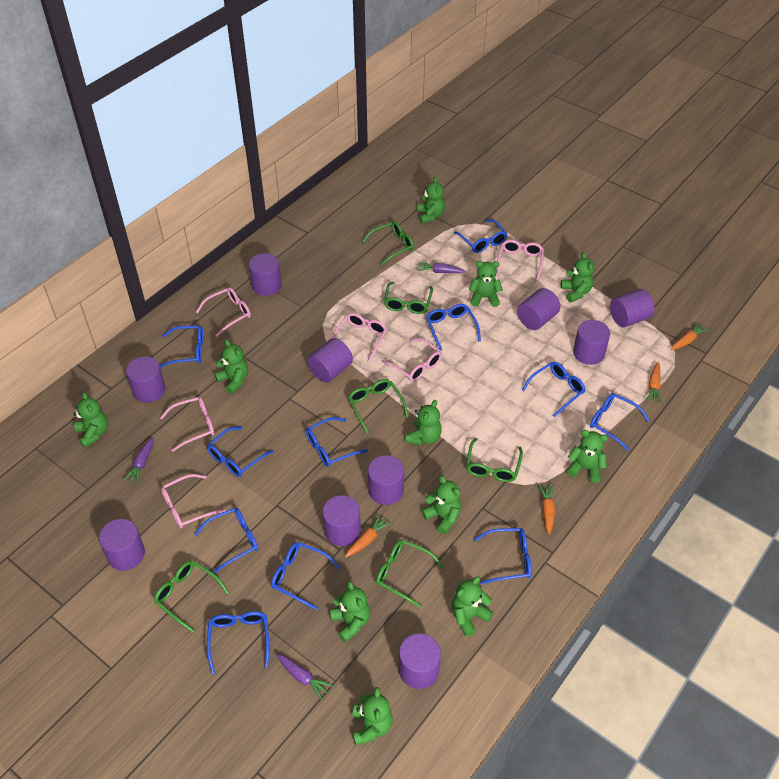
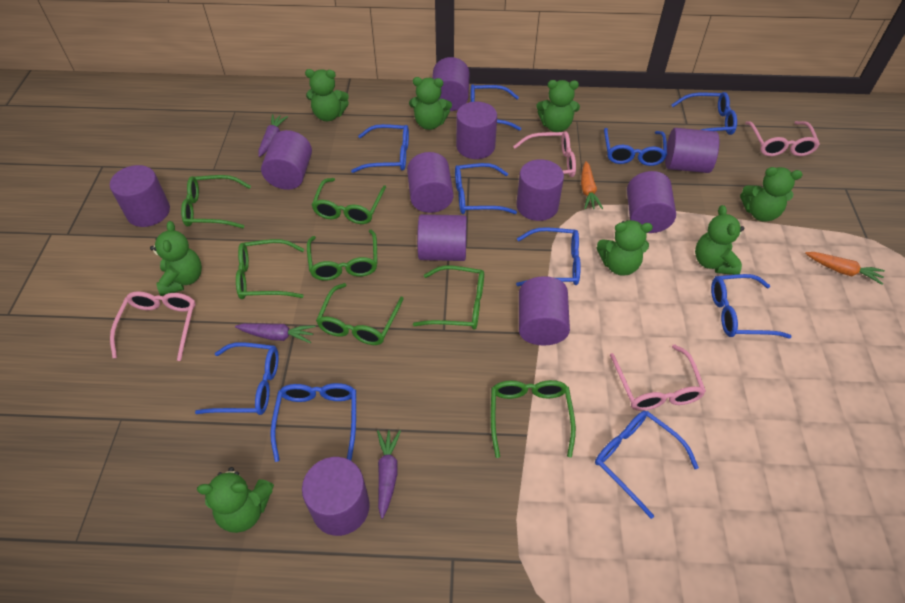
blue glasses: [160,326,203,368] [194,508,258,573] [207,427,273,477] [207,611,269,674] [271,542,340,610] [306,417,368,467] [426,304,481,351] [454,219,507,253] [474,528,532,584] [522,362,585,417] [590,393,650,451] = 11 -> [195,342,279,415] [270,383,356,462] [351,124,409,173] [455,163,517,214] [470,84,521,131] [516,227,581,286] [595,411,699,519] [604,128,667,166] [672,92,737,135] [711,274,792,339] = 10
green glasses: [154,560,229,633] [348,379,409,433] [362,221,414,265] [376,540,443,608] [384,282,433,314] [466,438,523,482] = 6 -> [181,175,251,228] [236,239,304,299] [307,230,377,280] [312,178,386,224] [316,283,404,345] [413,265,484,330] [491,380,576,458] = 7
green teddy bear: [73,392,108,448] [214,340,248,394] [330,581,370,642] [352,687,393,745] [406,400,442,445] [418,177,445,224] [421,476,461,534] [452,577,493,637] [469,261,503,307] [561,252,594,302] [567,430,608,483] = 11 -> [150,221,202,296] [197,467,274,533] [305,69,349,121] [409,77,452,130] [536,80,580,132] [597,220,653,276] [695,205,744,275] [740,167,802,222] = 8
orange carrot: [345,514,392,558] [538,484,555,535] [647,362,661,403] [670,322,709,350] = 4 -> [581,161,603,209] [805,252,885,285] = 2
pink glasses: [160,397,214,452] [161,474,225,528] [196,287,251,337] [332,313,387,362] [381,338,442,382] [497,240,544,281] = 6 -> [110,291,196,361] [513,131,576,177] [610,344,706,411] [745,121,820,156] = 4
purple cylinder: [99,519,145,571] [126,356,165,403] [249,253,282,296] [307,338,353,383] [322,495,361,546] [368,455,404,505] [399,633,441,689] [517,288,560,330] [573,320,610,365] [610,289,654,327] = 10 -> [110,165,170,227] [261,130,312,190] [302,457,370,536] [407,152,454,213] [417,214,467,261] [432,57,470,111] [456,102,497,159] [516,159,564,221] [519,276,570,345] [627,171,676,233] [665,128,719,173] = 11

